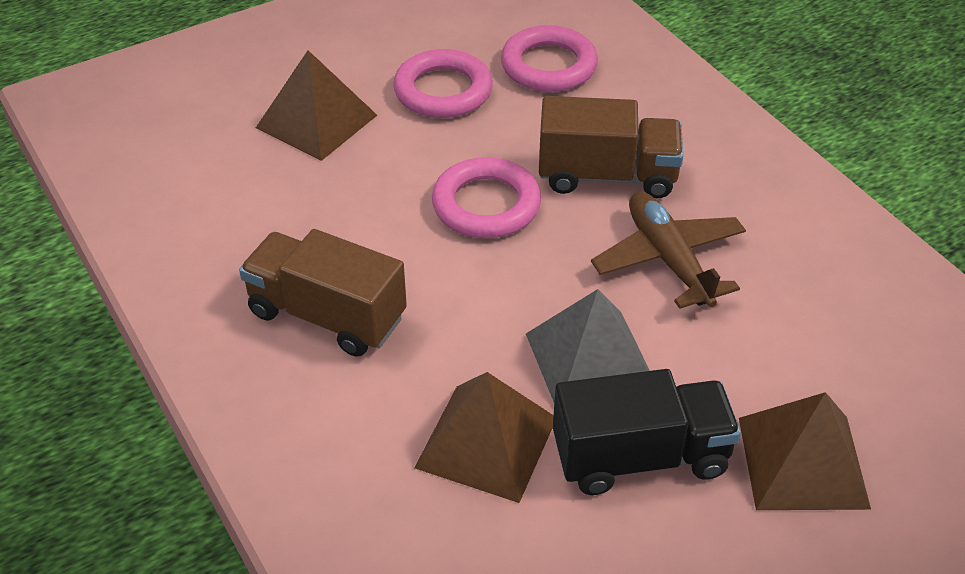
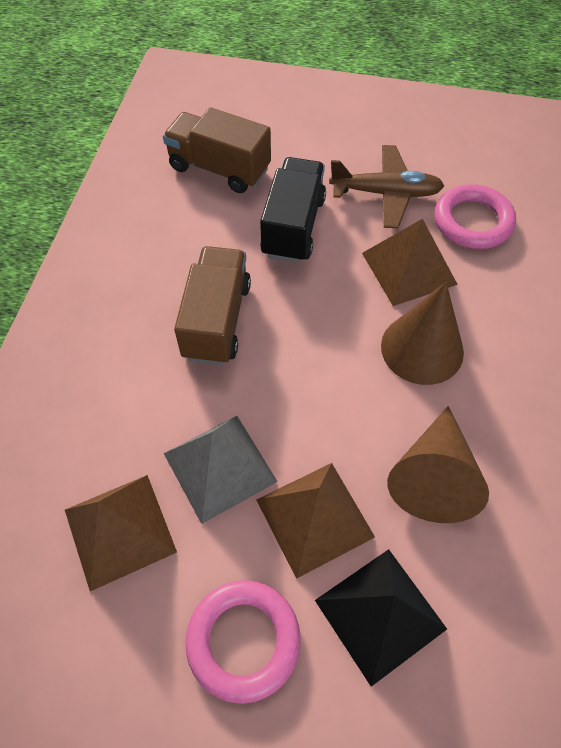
black pyramid: none = 0 -> [315,549,447,687] = 1
brown cone: none = 0 -> [381,282,464,385] [387,406,489,523] = 2
pink ring: [393,49,493,118] [432,157,541,238] [501,25,598,92] = 3 -> [185,580,301,704] [435,184,516,249] = 2

